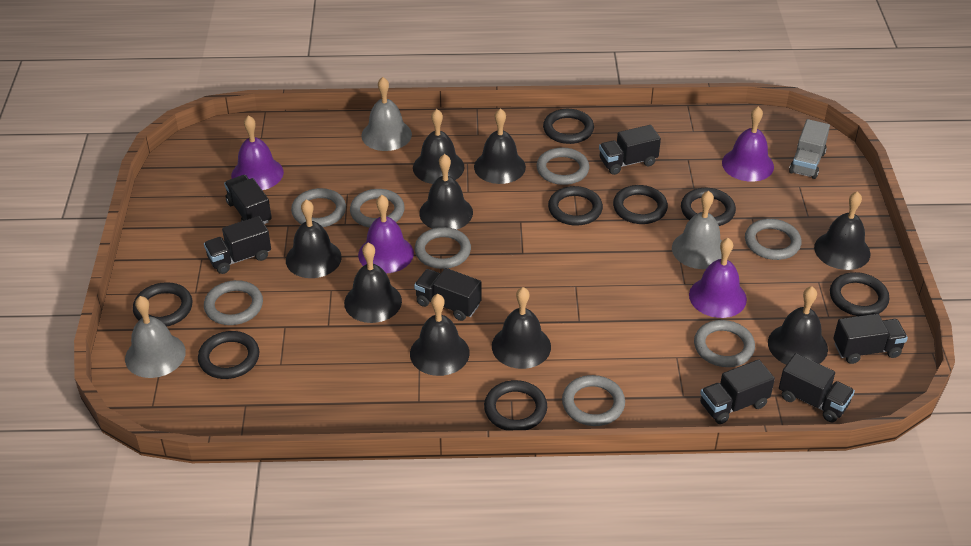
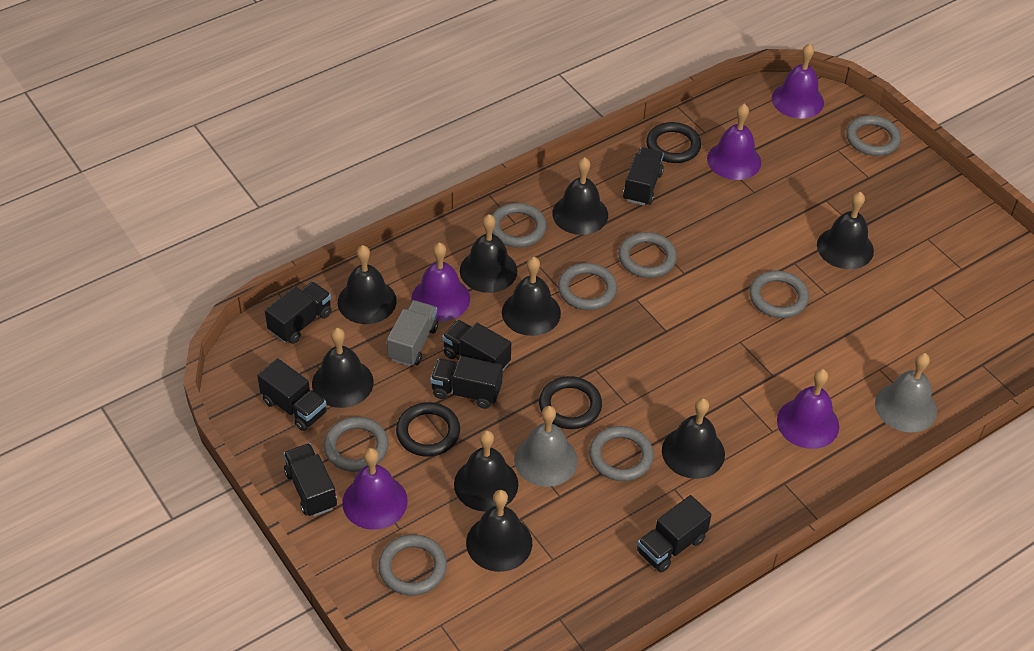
black ring: [133,282,192,327] [198,331,259,379] [484,380,547,430] [543,109,594,144] [548,186,603,226] [613,185,668,224] [681,188,736,226] [830,272,889,316] = 8 -> [396,402,460,457] [539,376,602,429] [646,122,701,163] = 3
grey bell: [125,296,186,378] [361,77,412,151] [672,191,722,269] = 3 -> [514,406,578,487] [875,353,937,432] = 2
purple bell: [231,115,284,190] [358,195,414,273] [689,238,747,318] [722,106,774,182] = 4 -> [342,448,408,530] [411,242,470,321] [707,104,761,180] [772,44,824,119] [777,369,839,449] = 5

